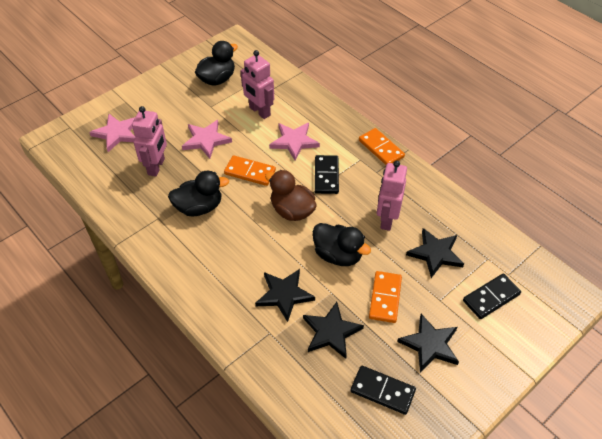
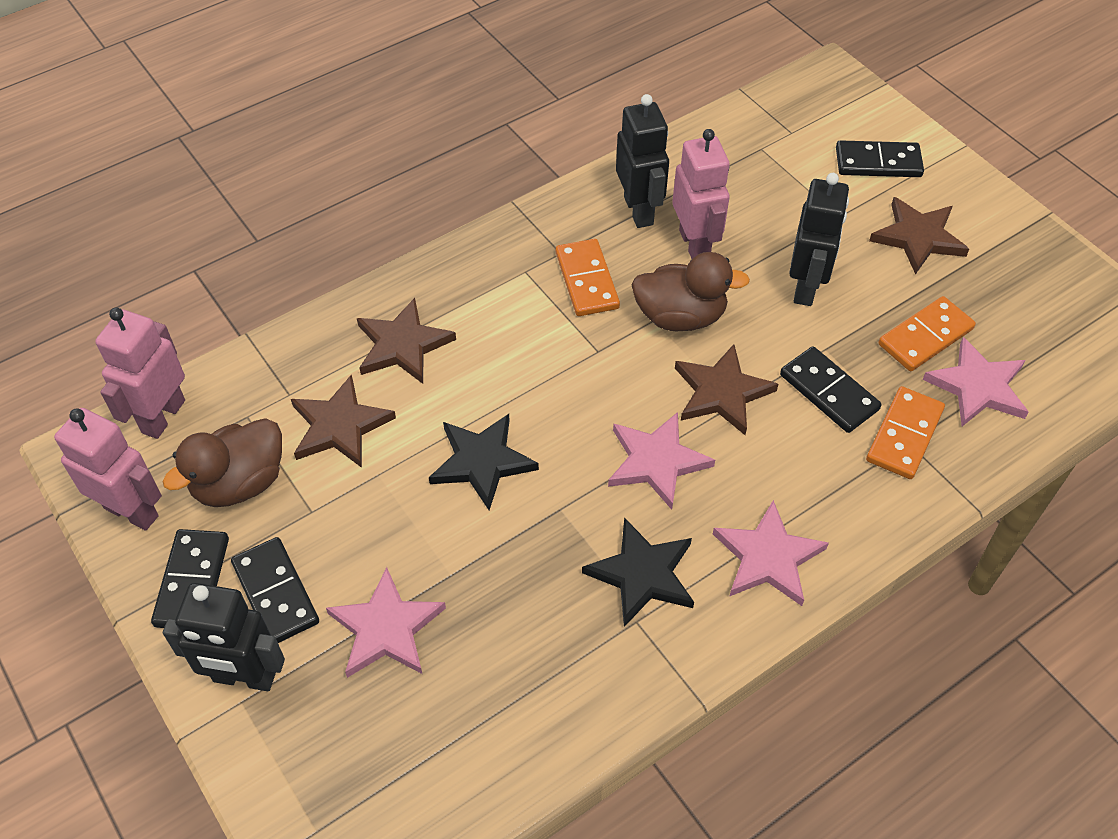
black domino: [315,155,339,194] [350,366,416,415] [463,274,521,319] = 3 -> [151,529,229,628] [231,537,319,643] [780,346,881,433] [836,140,924,177] = 4
black duck: [168,171,229,216] [195,41,238,86] [313,223,371,266] = 3 -> none = 0
black robot: none = 0 -> [163,583,285,691] [616,94,669,228] [789,173,849,306] = 3
black star: [255,269,315,322] [303,302,364,359] [397,314,459,372] [406,228,464,278] = 4 -> [429,414,539,510] [582,517,694,627] = 2
brown duck: [265,170,317,221] = 1 -> [163,418,282,507] [631,252,750,331] = 2
brown star: none = 0 -> [291,374,396,468] [357,298,456,384] [675,344,778,435] [869,197,969,275] = 4
pink star: [89,114,135,152] [182,120,232,159] [269,123,320,161] = 3 -> [326,567,446,678] [608,412,715,510] [713,500,829,606] [922,337,1029,426] = 4

